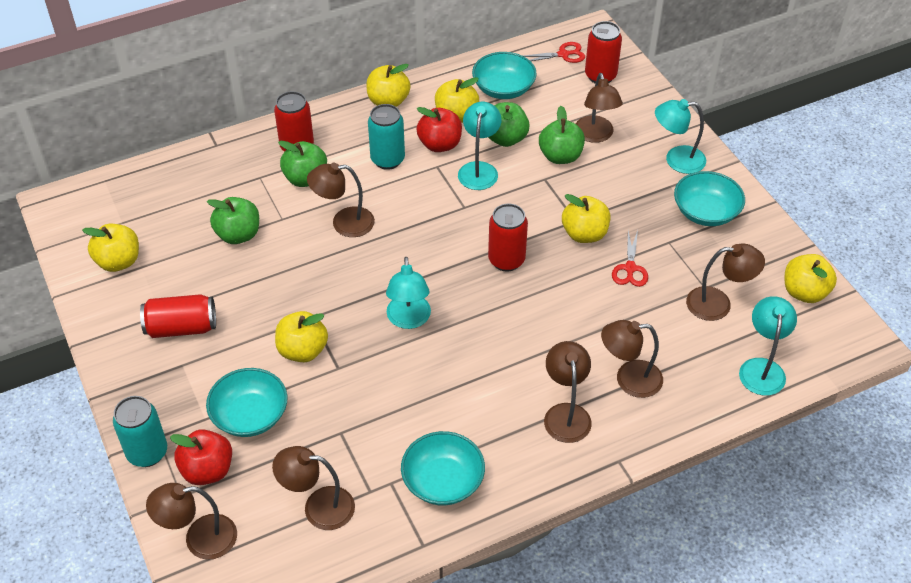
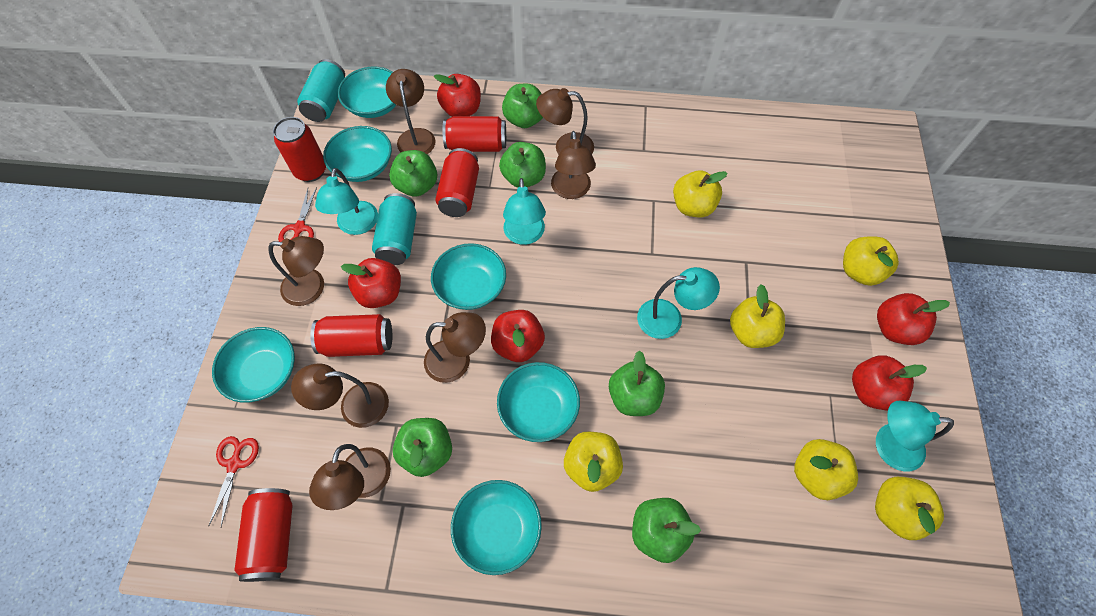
green apple: [207,197,259,244] [278,141,327,187] [488,102,530,147] [539,106,585,164] = 4 -> [389,150,437,197] [393,418,452,477] [499,142,546,188] [502,84,543,128] [609,351,665,416] [632,498,701,563] = 6
red apple: [170,429,232,485] [416,107,462,152] = 2 -> [341,258,401,308] [434,74,481,117] [491,310,545,362] [852,356,927,411] [877,293,950,345] = 5
red can: [140,294,216,338] [274,91,314,152] [488,204,528,272] [585,21,622,83] = 4 -> [234,488,293,582] [273,117,326,182] [310,314,392,357] [435,148,479,217] [442,116,506,152] = 5
turquoise bowl: [206,368,288,437] [401,431,485,505] [472,52,537,99] [674,171,745,226] = 4 -> [212,327,295,403] [323,126,392,182] [338,67,396,118] [431,243,506,310] [451,480,542,575] [497,362,580,442] = 6

